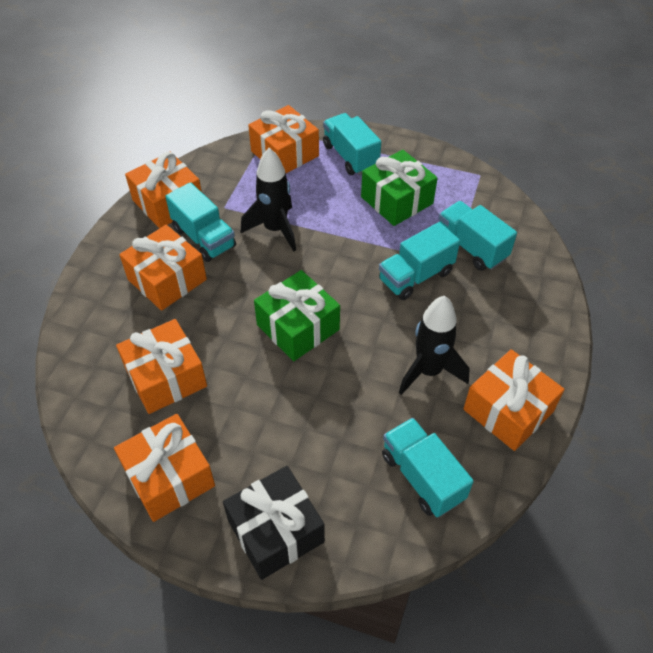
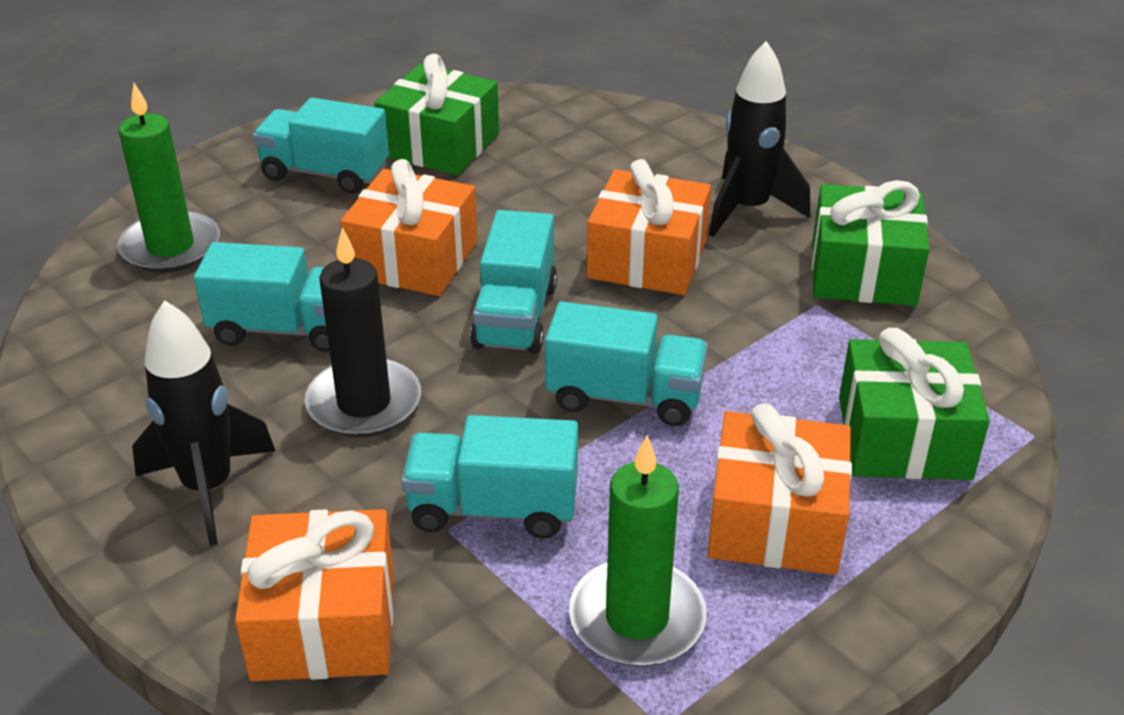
black candle: none = 0 -> [305,227,421,437] = 1
black gift: [223,466,325,580] = 1 -> none = 0
green candle: none = 0 -> [117,83,220,273] [569,435,706,666] = 2
green gift: [254,270,340,361] [361,150,438,226] = 2 -> [375,54,499,176] [812,180,929,306] [839,328,990,480] = 3
orange gift: [114,414,215,522] [116,319,207,414] [119,225,207,311] [125,152,202,229] [248,105,319,173] [463,349,565,451] = 6 -> [235,509,394,681] [340,159,478,296] [587,159,711,295] [708,403,852,575] = 4

